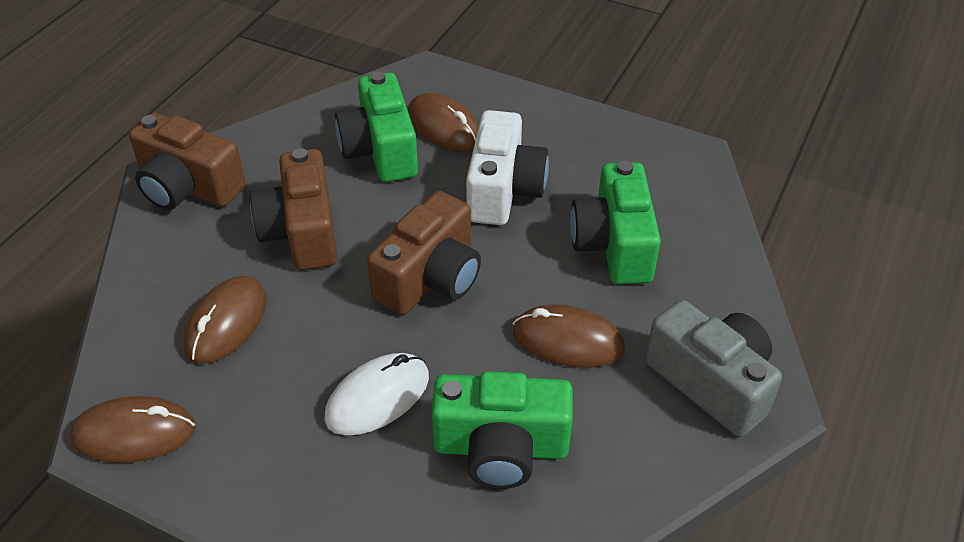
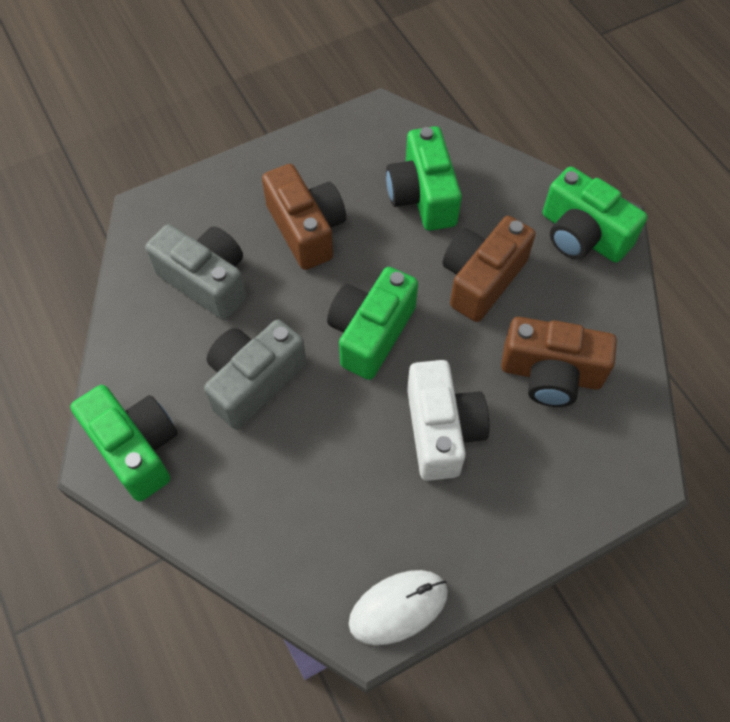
brown mouse: [70,396,196,463] [184,276,267,364] [408,93,479,151] [513,304,625,368] = 4 -> none = 0
green camera: [335,72,418,182] [431,371,573,489] [570,161,661,284] = 3 -> [70,385,178,502] [327,267,418,380] [386,126,462,231] [543,166,647,263] = 4
grey camera: [645,300,782,437] = 1 -> [145,224,247,320] [204,319,306,430] = 2

